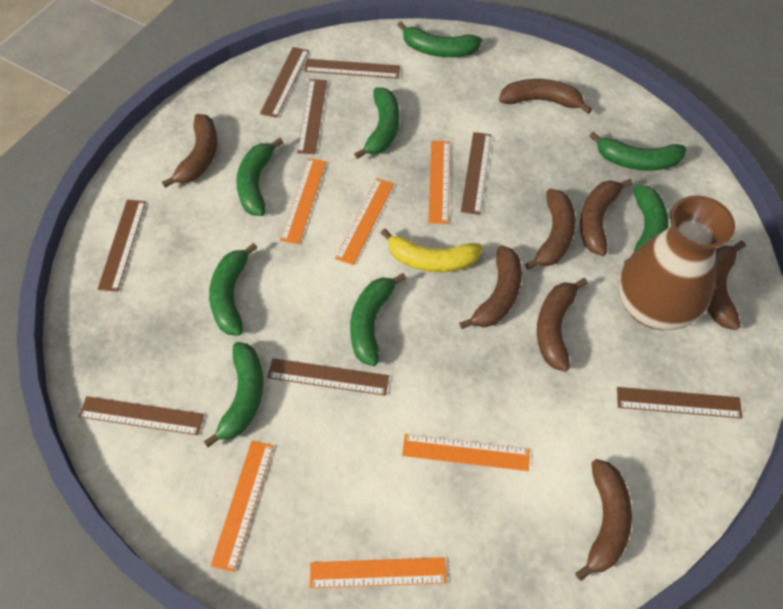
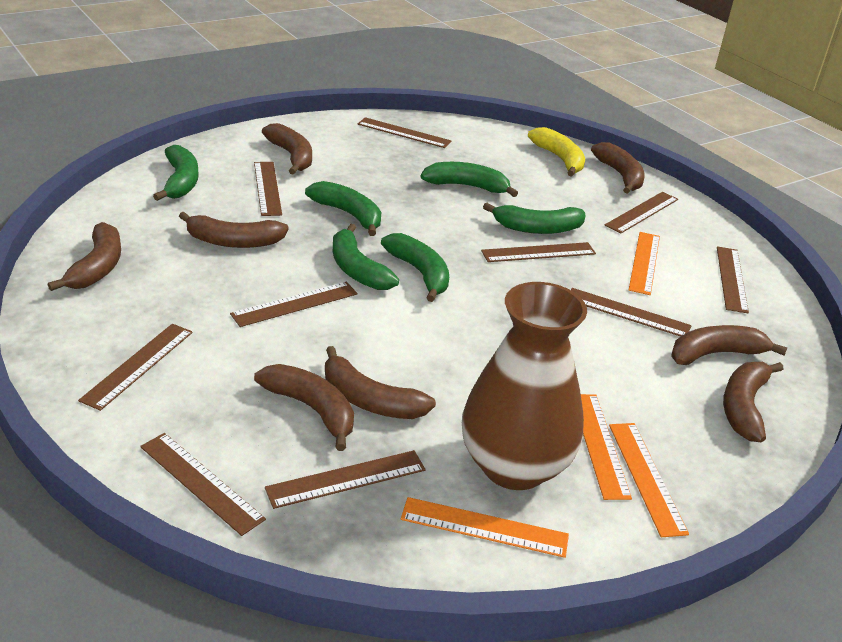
brown ruler: [79,396,204,435] [98,200,146,292] [260,47,309,118] [267,358,389,396] [297,79,327,154] [304,59,400,79] [461,132,492,215] [617,387,742,419] = 8 -> [78,324,193,411] [140,433,266,536] [230,282,357,327] [254,162,282,216] [265,450,426,509] [358,117,452,148] [481,242,596,262] [571,288,692,337] [604,192,678,234] [717,246,749,313] = 10
green banana: [204,342,263,447] [209,243,258,336] [236,138,283,216] [350,273,406,366] [354,88,399,159] [398,22,482,57] [589,132,686,171] [624,185,669,264] = 8 -> [153,145,199,201] [305,181,381,236] [333,224,399,290] [381,233,449,302] [421,162,518,197] [483,203,586,234] = 6
orange ruler: [211,441,274,572] [280,158,326,244] [310,557,447,588] [335,178,394,265] [402,434,530,471] [428,141,450,224] = 6 -> [401,497,569,558] [581,394,632,500] [609,423,689,537] [629,232,660,295] = 4

